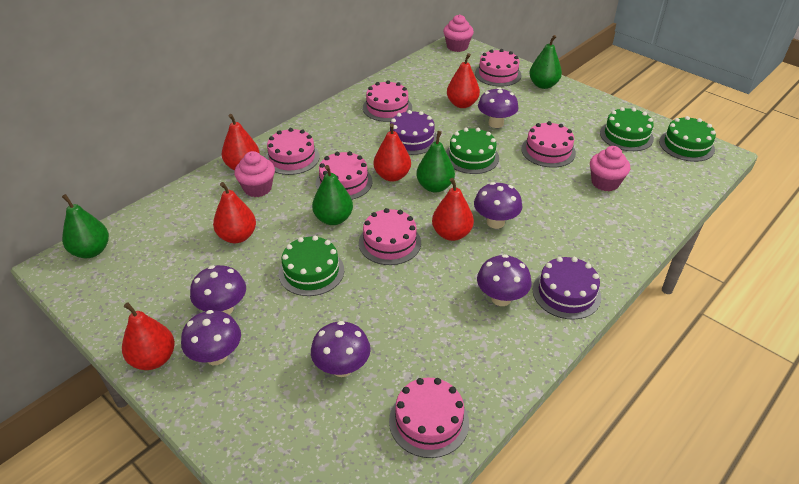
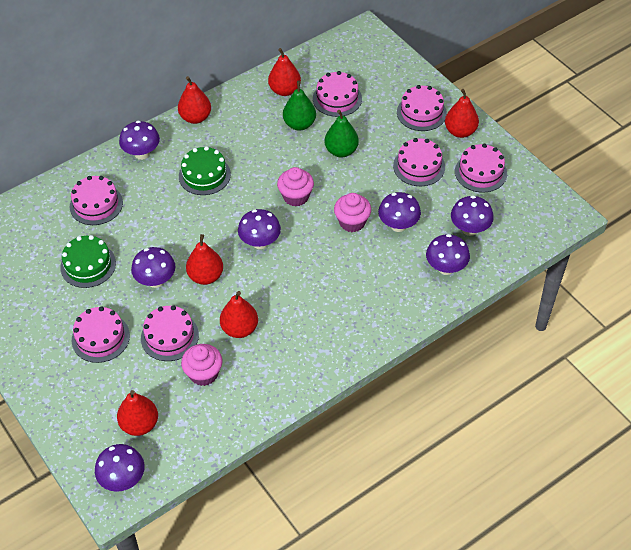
green cake: [279,236,344,296] [446,128,499,174] [600,107,654,151] [659,116,716,162] = 4 -> [60,235,116,288] [179,146,231,195] = 2
green pear: [62,194,109,258] [312,165,353,225] [416,131,455,192] [529,35,562,89] = 4 -> [283,80,316,131] [325,110,359,157] = 2
purple cake: [390,110,437,155] [533,257,601,320] = 2 -> none = 0
purple mushroom: [181,310,241,365] [190,265,246,315] [311,321,371,377] [474,182,522,229] [477,254,531,306] [478,87,519,128] = 6 -> [95,444,145,492] [119,121,160,160] [131,247,175,288] [238,209,281,249] [378,192,421,232] [426,234,470,275] [451,196,494,236] = 7

